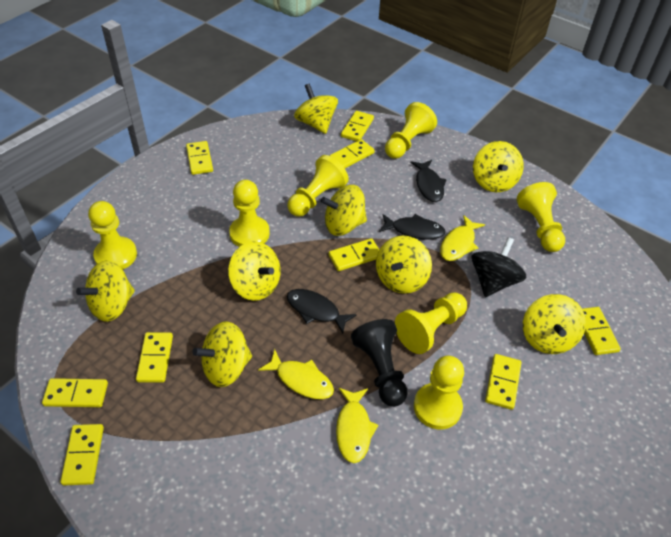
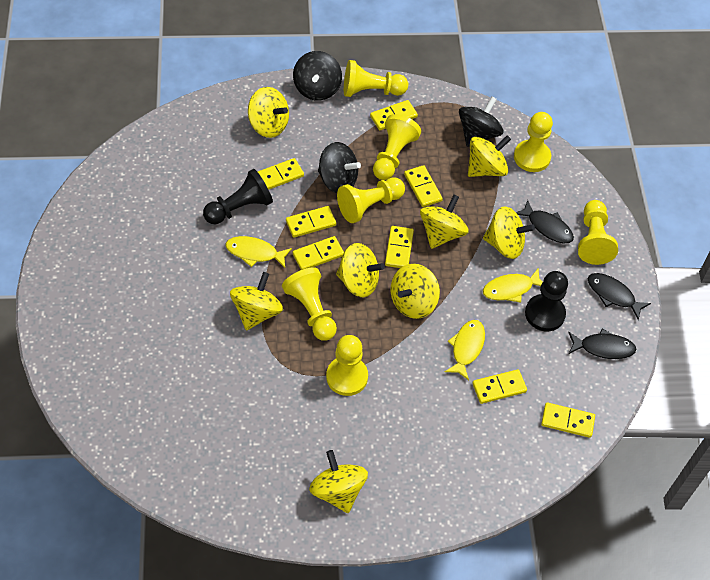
black pawn: [351,319,407,407] = 1 -> [203,169,273,224] [525,271,568,331] = 2
black spinning top: [471,237,527,297] = 1 -> [293,51,342,101] [318,142,361,193] [459,97,503,147] = 3
yellow domino: [42,378,108,407] [60,424,104,485] [136,332,173,383] [186,141,213,175] [329,238,379,271] [330,139,375,168] [341,111,374,141] [485,354,521,410] [582,307,621,355] = 9 -> [258,158,304,190] [286,206,336,238] [293,236,344,270] [370,100,418,130] [385,226,414,268] [404,165,443,207] [472,369,527,404] [541,402,595,438] = 8

